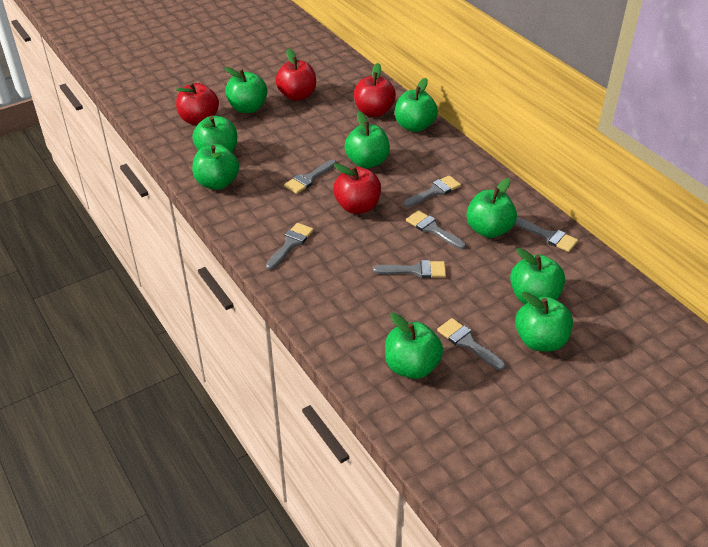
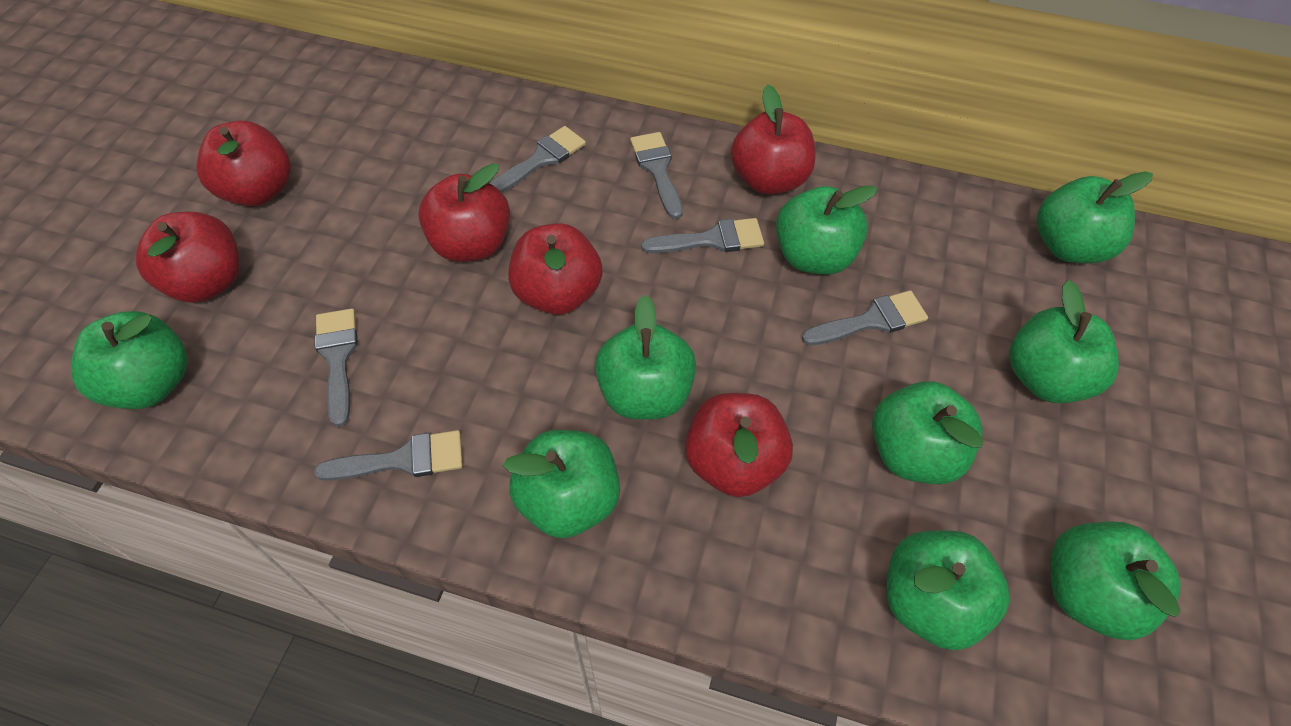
grey brush: [266,223,314,270] [284,159,336,194] [373,260,446,278] [403,175,461,207] [406,210,466,249] [437,318,506,370] [515,217,578,252] = 7 -> [314,430,463,481] [315,308,358,427] [490,126,586,193] [630,132,683,219] [641,218,764,253] [801,290,928,346] = 6
red apple: [176,82,219,125] [275,48,316,101] [333,163,381,214] [354,63,396,117] = 4 -> [136,212,240,303] [197,121,291,206] [418,163,510,262] [508,223,602,315] [685,393,793,497] [731,85,816,195] = 6

